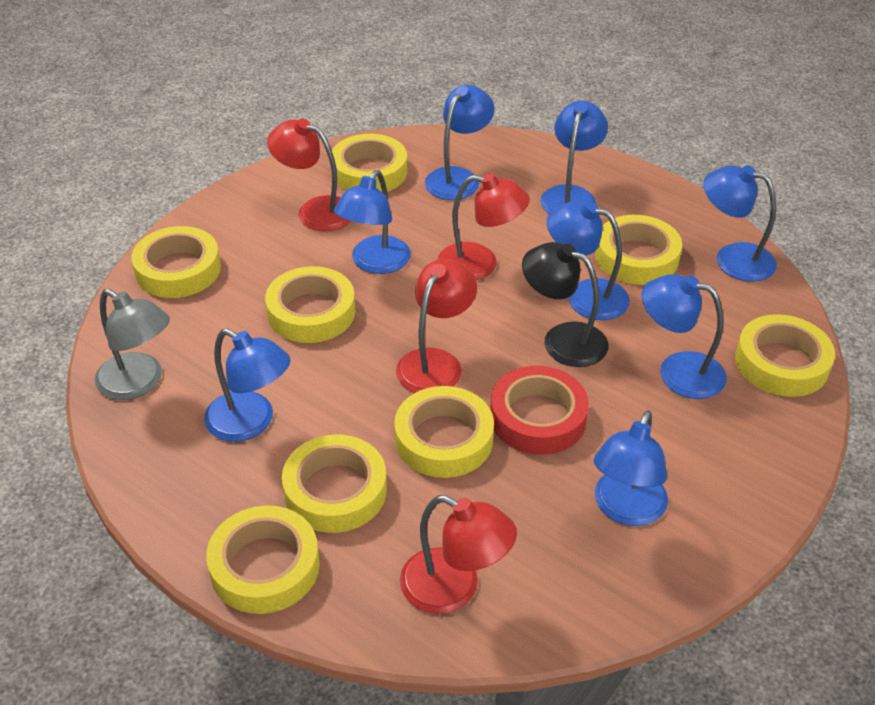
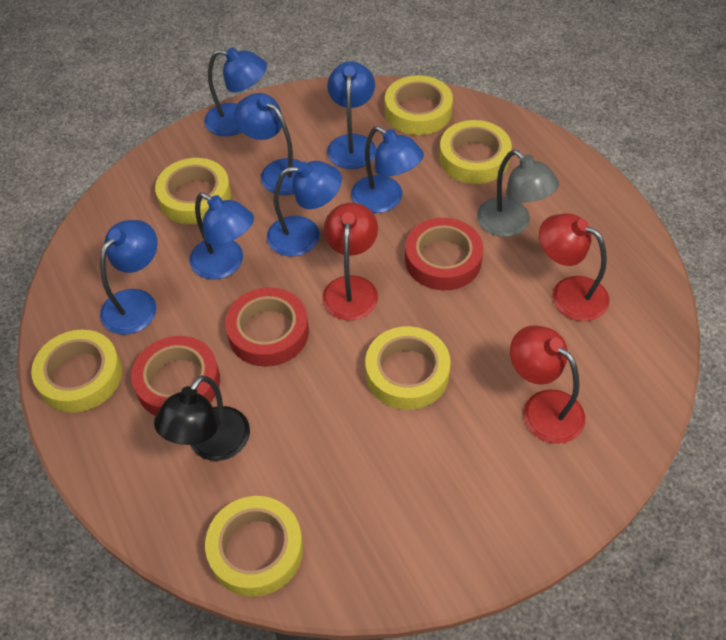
blue lamp: [204,328,291,442] [334,170,411,274] [425,85,495,200] [540,101,608,213] [547,201,630,320] [594,410,668,526] [642,274,727,399] [703,165,777,282] = 8 -> [100,220,158,335] [189,193,254,279] [204,47,267,136] [234,93,301,195] [267,161,342,256] [327,61,376,169] [351,126,424,213] = 7
red lamp: [267,119,351,231] [396,259,477,393] [400,495,517,614] [438,173,530,280] = 4 -> [322,203,378,320] [510,325,585,444] [539,213,609,321] = 3
red tape: [490,366,589,455] = 1 -> [131,336,220,416] [225,287,309,367] [405,218,483,290] = 3
yellow tape: [131,226,221,298] [206,505,320,614] [265,266,355,343] [282,435,387,533] [331,134,407,192] [394,386,494,478] [595,215,682,285] [735,314,835,397] = 8 -> [31,330,122,413] [155,158,231,224] [205,496,303,597] [365,326,451,410] [385,75,453,135] [439,120,512,184] = 6

